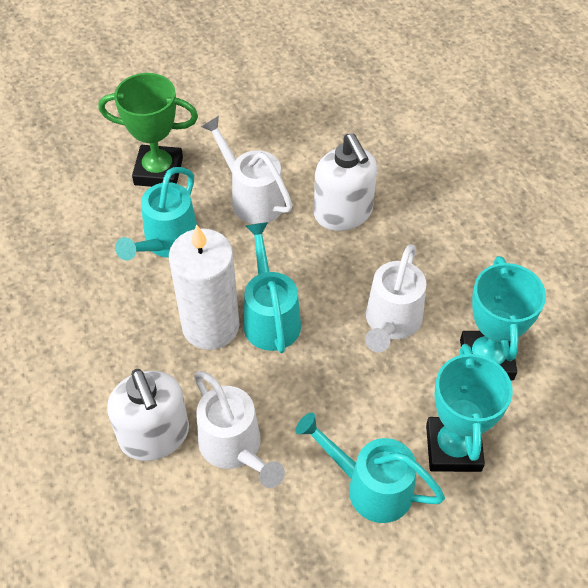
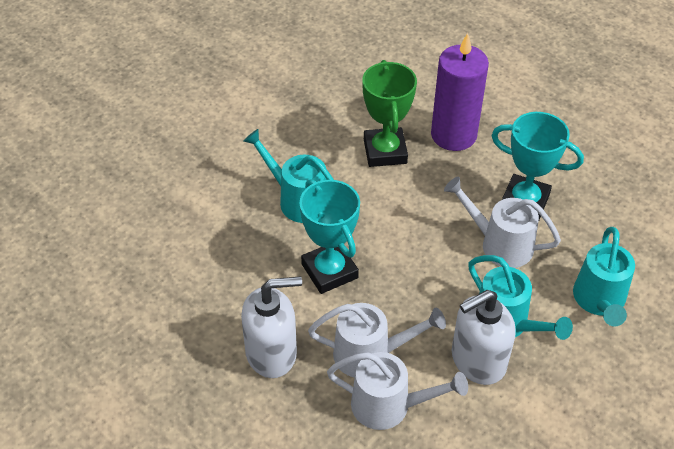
purple candle: none = 0 -> [431,33,489,151] = 1
white candle: [169,225,240,350] = 1 -> none = 0

